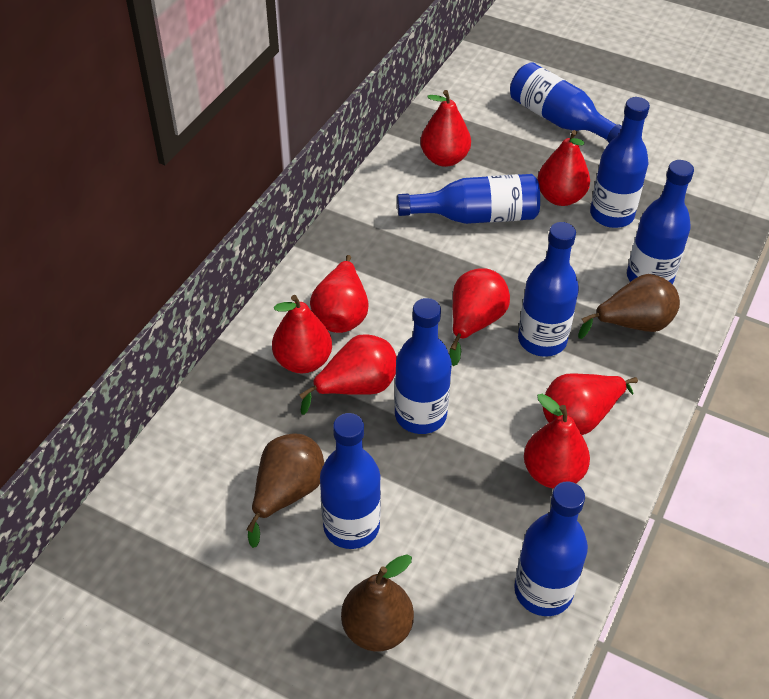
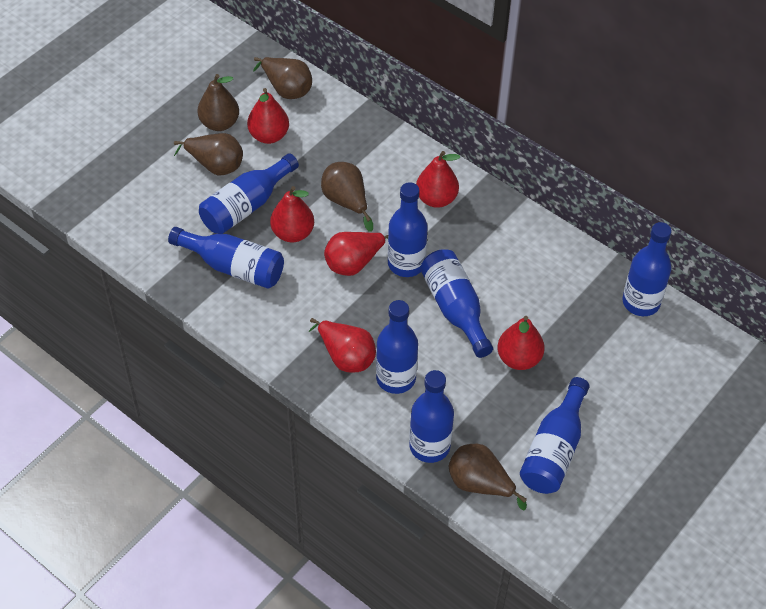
brown pear: [246,434,324,548] [341,554,414,651] [578,274,680,339] = 3 -> [174,133,243,175] [197,74,239,131] [253,57,312,99] [321,162,373,232] [449,444,527,511] = 5
red pear: [272,295,332,373] [299,334,397,415] [310,255,369,333] [420,90,471,167] [449,268,510,366] [524,394,590,489] [537,130,590,206] [542,373,638,435] = 8 -> [247,88,289,144] [270,186,314,242] [308,318,376,373] [324,232,388,276] [416,151,460,208] [497,316,545,370] = 6

